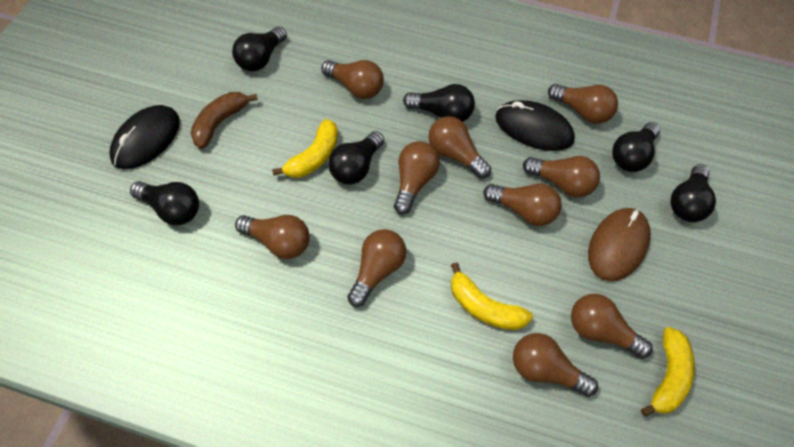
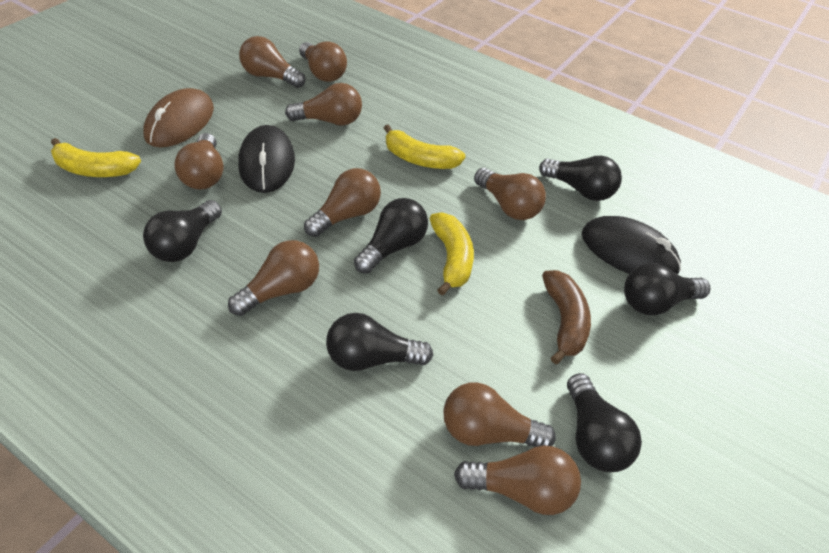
brown light bulb: [235,215,310,259] [321,60,384,99] [347,229,406,307] [394,141,440,214] [428,116,491,178] [484,183,562,226] [513,333,598,397] [523,156,600,198] [548,84,618,124] [571,294,653,359] = 10 -> [174,133,224,189] [228,240,319,316] [239,36,306,88] [285,83,362,126] [299,41,347,82] [304,168,381,237] [443,383,556,447] [454,445,581,515] [474,168,546,220] = 9

